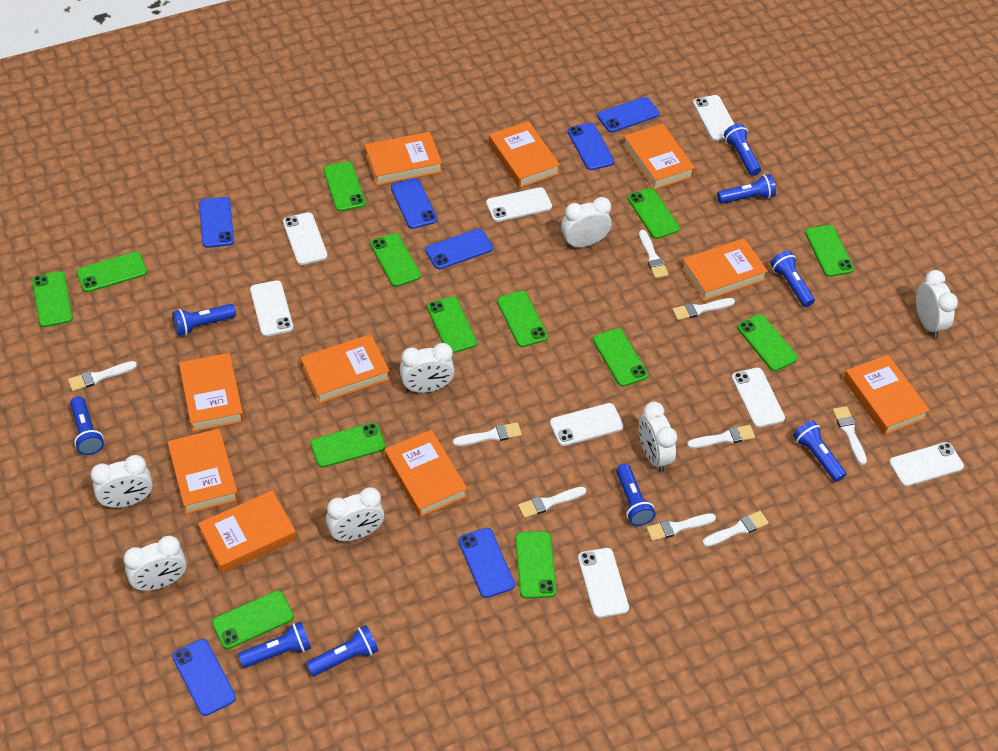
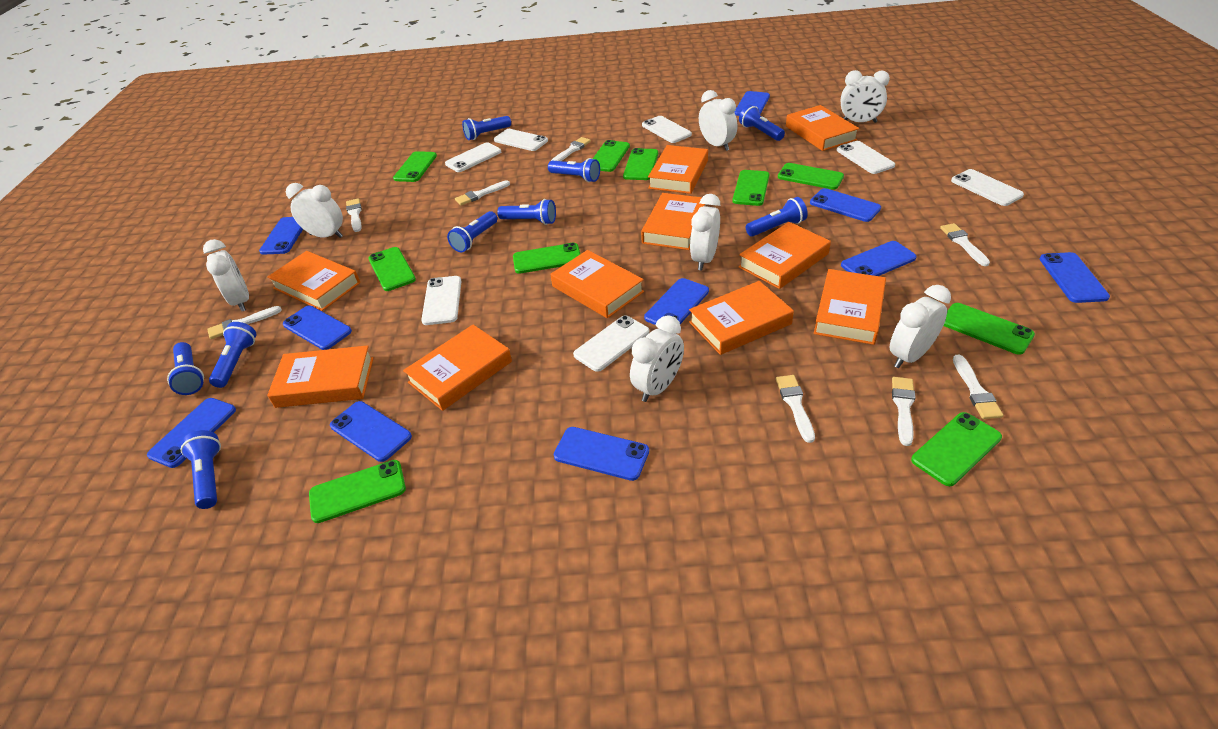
blue phone: [172,639,236,716] [199,197,234,248] [391,178,437,229] [425,229,493,269] [458,528,515,598] [567,123,614,170] [597,97,660,132] = 7 -> [147,398,236,468] [259,217,303,255] [283,306,352,350] [330,401,412,462] [554,427,649,481] [644,278,709,325] [735,91,770,116] [810,188,881,222] [841,241,917,276] [1040,252,1110,303] = 10
green phone: [32,271,73,327] [77,252,147,292] [212,590,294,649] [311,423,385,468] [323,162,366,211] [370,233,421,287] [427,297,477,353] [497,291,548,347] [515,531,556,599] [593,328,648,387] [628,188,680,239] [737,314,798,371] [805,225,854,277] = 13 -> [309,460,406,523] [368,247,416,291] [393,151,437,182] [513,243,580,274] [593,140,630,172] [623,148,658,180] [733,170,769,206] [778,163,844,190] [911,412,1002,486] [943,303,1035,355] = 10
white brush: [68,361,137,392] [453,422,522,446] [518,487,587,518] [639,230,669,279] [646,513,716,541] [672,298,735,320] [687,425,755,449] [702,511,769,547] [833,406,867,465] = 9 -> [207,306,282,339] [346,198,362,232] [455,180,510,205] [551,137,591,161] [776,375,815,443] [892,377,915,446] [940,223,990,266] [953,355,1003,419] = 8
white phone: [250,280,293,337] [283,212,328,265] [486,187,552,222] [550,403,623,446] [578,548,629,618] [693,95,734,141] [731,368,785,428] [889,442,964,486] = 8 -> [421,276,461,325] [445,143,501,172] [494,129,548,151] [573,315,649,372] [642,116,692,143] [837,141,895,174] [951,169,1024,206] = 7

